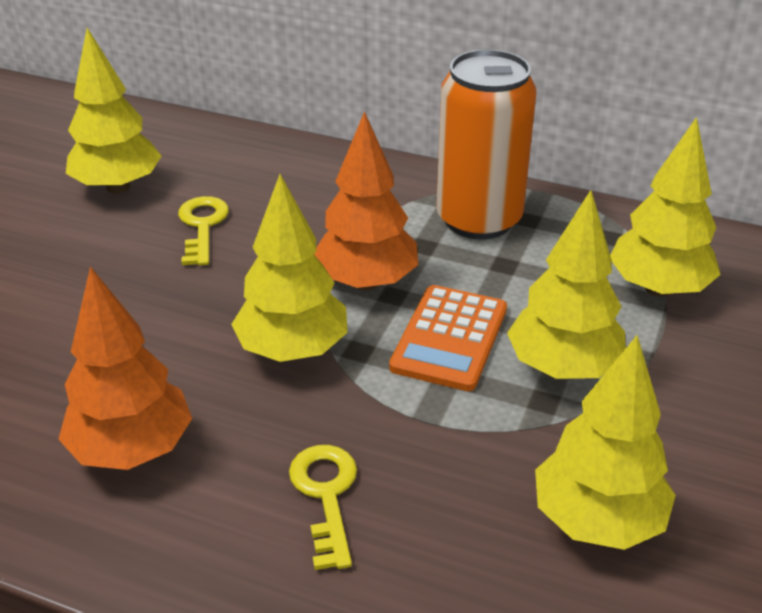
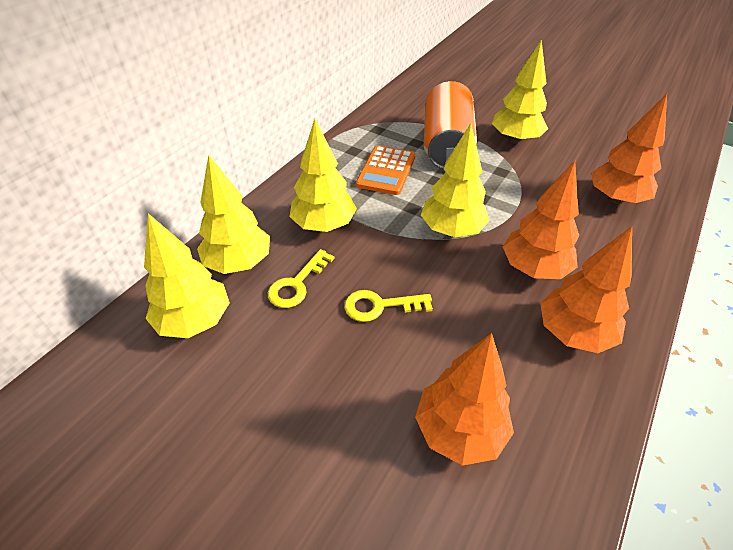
orange tree: [58,266,192,470] [314,111,418,290] = 2 -> [415,333,514,466] [503,161,579,279] [540,226,632,353] [591,94,667,204] = 4

